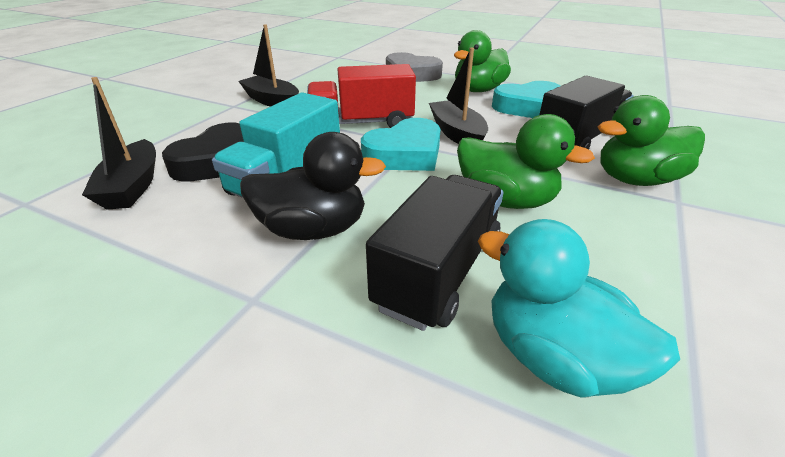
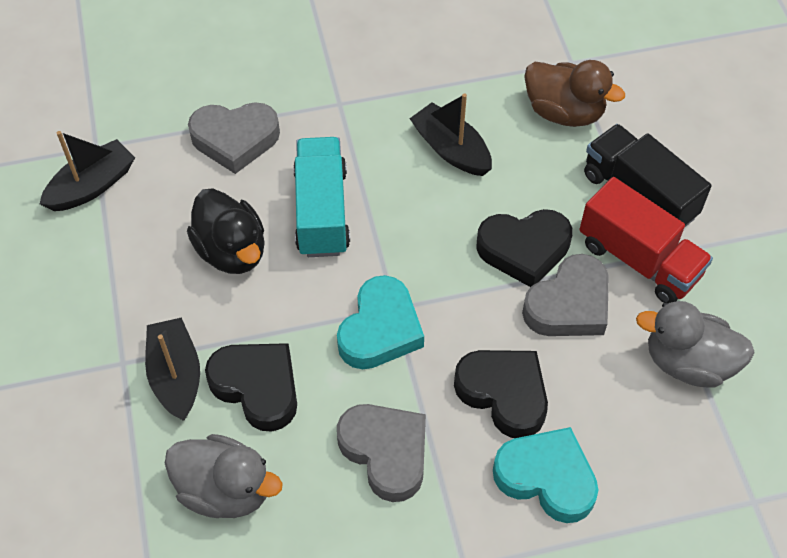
black heart: [162,123,244,182] = 1 -> [205,343,297,431] [454,350,548,438] [477,209,572,287] = 3
black truck: [366,175,503,331] [539,76,633,150] = 2 -> [584,124,712,228] = 1
brown duck: none = 0 -> [524,60,625,127] = 1
green duck: [454,30,511,92] [457,114,595,209] [598,95,705,186] = 3 -> none = 0
grey duck: none = 0 -> [165,434,283,518] [636,301,755,387] = 2
grey heart: [386,52,443,82] = 1 -> [188,102,280,174] [337,404,426,502] [522,254,609,336] = 3
turquoise duck: [478,219,680,397] = 1 -> none = 0

